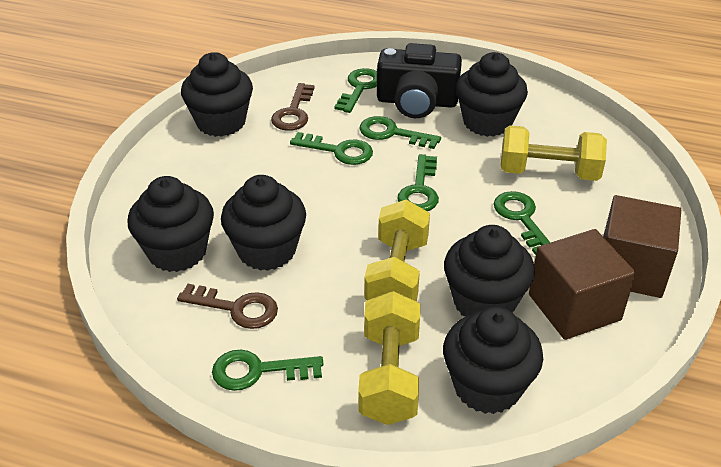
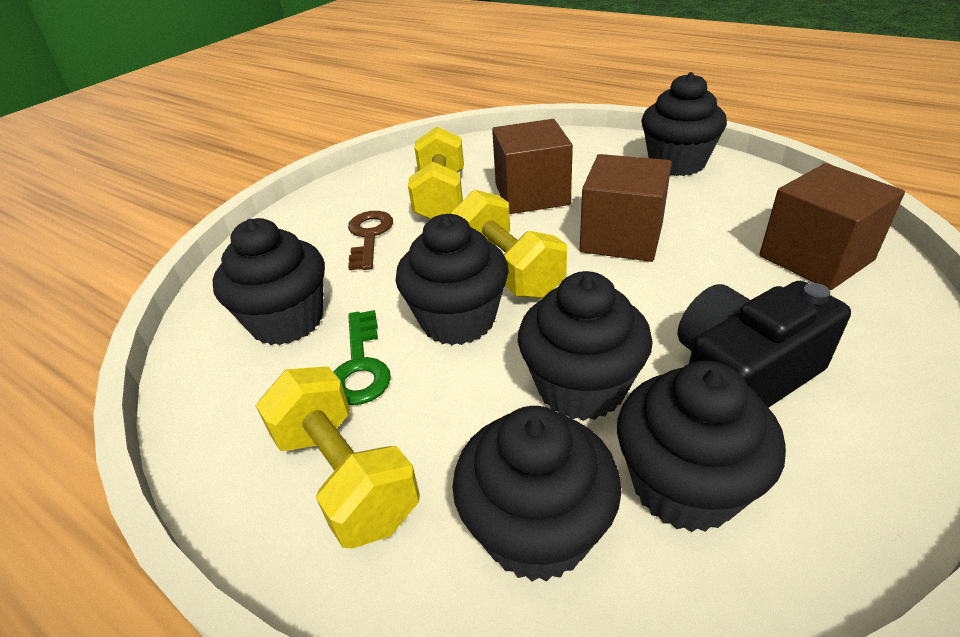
brown cube: [529,229,636,340] [603,195,681,298] = 2 -> [492,119,573,214] [580,154,672,262] [759,163,905,290] = 3
brown key: [177,283,278,329] [271,83,315,131] = 2 -> [348,211,393,270] = 1
green key: [212,350,324,391] [290,132,373,165] [335,68,377,113] [359,116,441,149] [397,154,439,211] [494,191,550,255] = 6 -> [334,310,391,405] = 1

